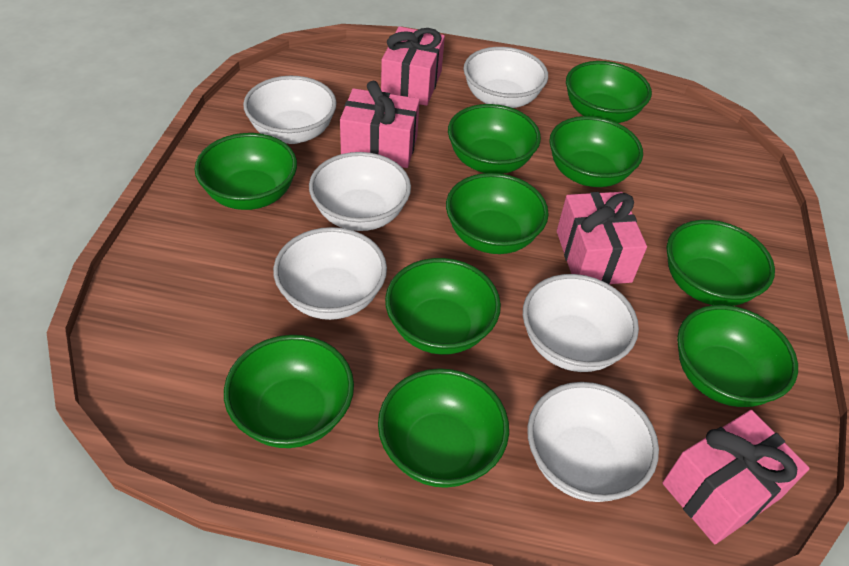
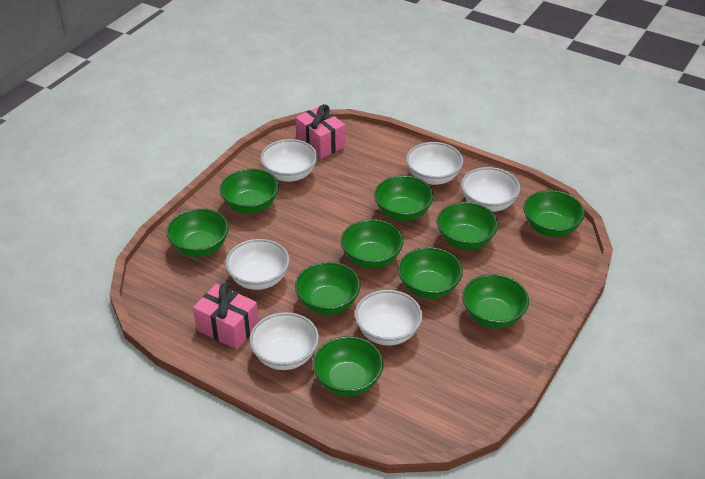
pink gift: [340,81,420,168] [381,26,445,106] [557,192,647,284] [662,410,810,544] = 4 -> [193,283,259,350] [296,104,346,159] = 2

